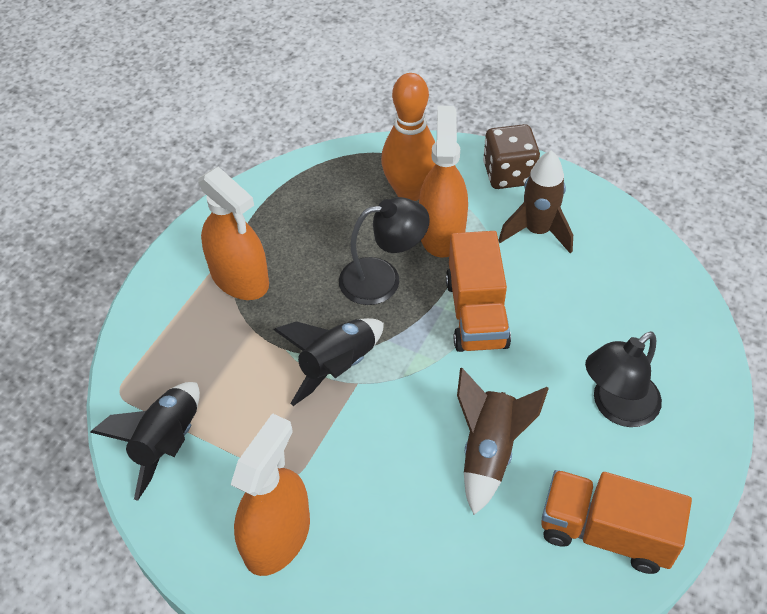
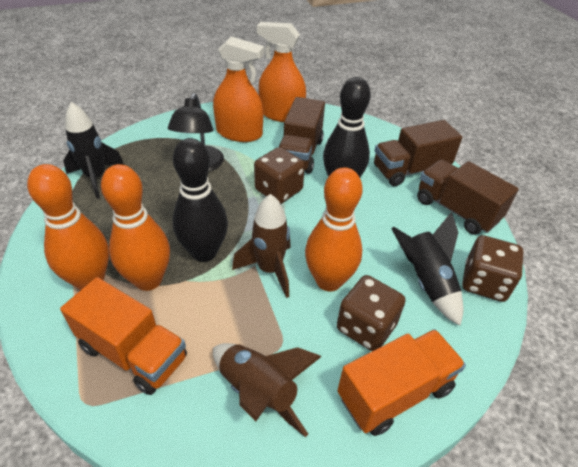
black bowling pin: none = 0 -> [172,138,228,262] [323,77,371,177] = 2
black lamp: [339,197,430,305] [585,331,662,427] = 2 -> [168,93,224,172] = 1
brown dice: [483,124,540,189] = 1 -> [254,147,305,204] [337,275,405,351] [462,235,523,302] = 3
brown truck: none = 0 -> [279,97,325,174] [374,120,462,186] [417,159,519,235] = 3
orange bowling pin: [381,73,435,201] = 1 -> [27,164,109,290] [101,164,170,291] [305,167,363,291] = 3
orange spray bottle: [198,167,269,300] [231,413,310,576] [419,106,468,258] = 3 -> [213,36,264,142] [257,22,306,122] = 2

